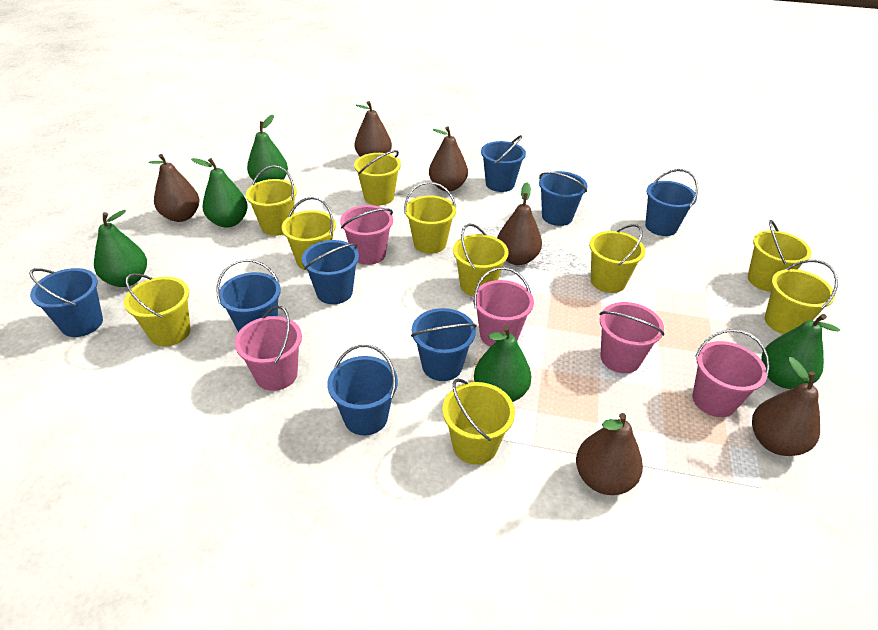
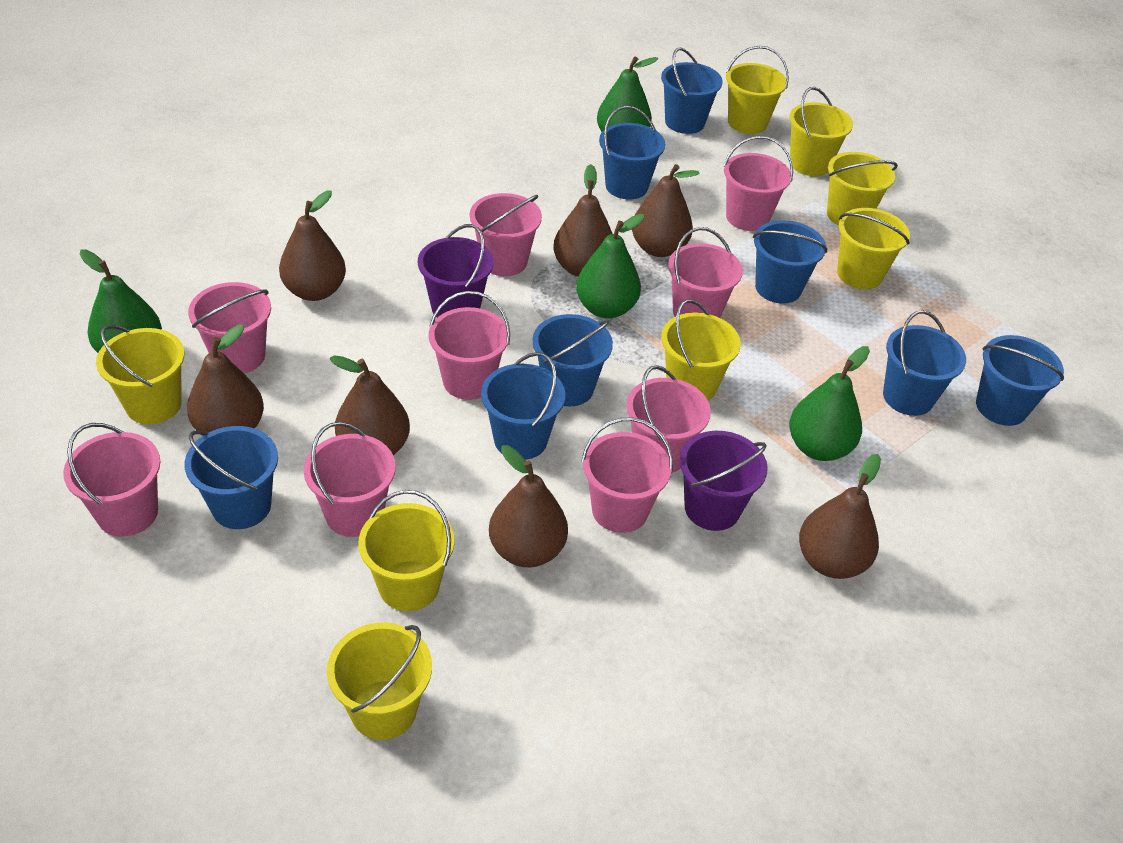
brown pear: [149,154,200,222] [355,101,392,157] [429,126,468,191] [497,183,542,265] [576,413,643,495] [752,357,820,456] = 6 -> [187,324,264,436] [279,190,346,301] [330,355,410,455] [489,445,568,567] [553,164,613,277] [632,164,700,257] [799,454,881,579] = 7
green pear: [94,210,147,287] [191,158,248,228] [247,115,288,183] [474,326,532,402] [762,314,840,389] = 5 -> [79,249,162,353] [576,214,644,318] [597,56,658,132] [789,346,870,461] = 4
pink bucket: [234,306,302,391] [340,205,393,265] [473,267,534,347] [599,302,664,373] [692,329,770,417] = 5 -> [63,423,160,537] [188,282,271,373] [304,422,396,537] [429,291,510,400] [470,193,542,276] [581,417,673,533] [627,365,711,473] [668,227,743,318] [723,136,793,231] = 9
purple bucket: none = 0 -> [418,224,493,318] [680,431,768,531] = 2
yellow bucket: [124,273,191,346] [246,165,297,236] [282,197,336,270] [354,150,401,205] [404,182,456,254] [442,378,515,465] [453,224,509,296] [589,224,645,293] [748,220,812,292] [765,260,838,334] = 10 -> [96,325,184,424] [327,623,432,740] [358,490,454,611] [661,299,741,401] [726,46,789,134] [789,87,853,176] [827,152,898,226] [837,208,910,289] = 8

